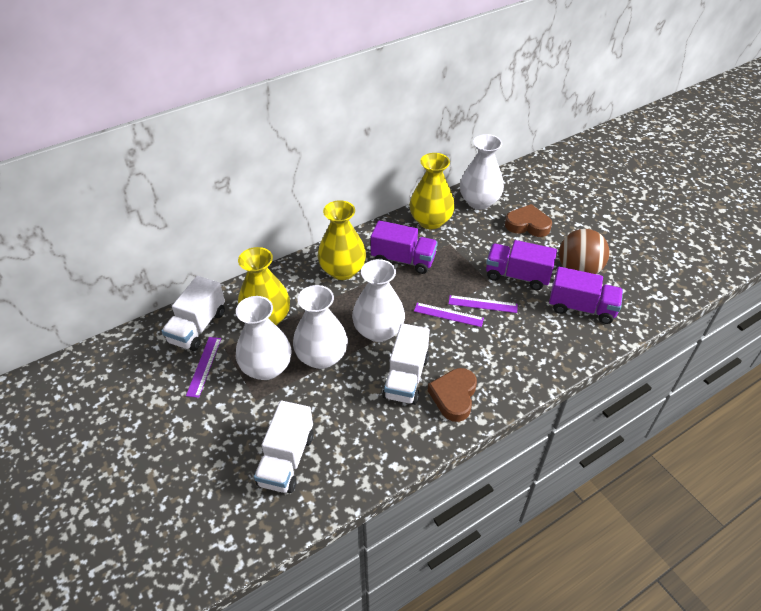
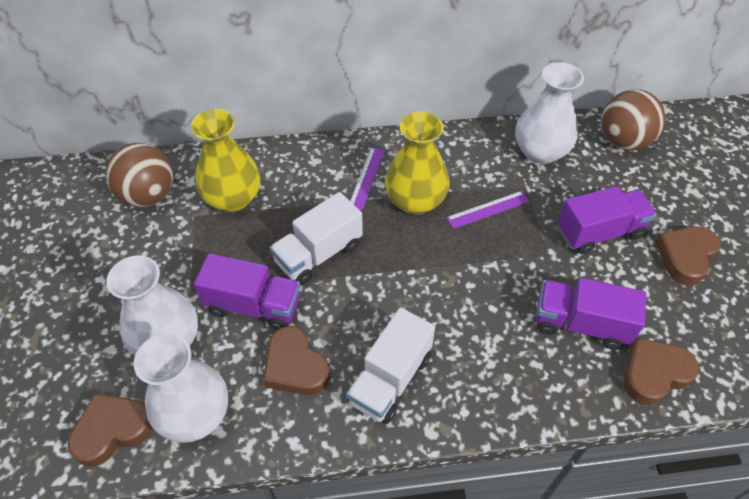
brown ball: [559,229,609,274] = 1 -> [105,143,173,207] [601,89,665,150] = 2
brown heart: [428,368,477,422] [505,204,552,237] = 2 -> [68,393,153,467] [263,326,330,395] [624,338,699,405] [655,226,721,285] = 4
purple ruler: [186,337,221,398] [414,303,484,327] [448,295,518,313] = 3 -> [350,147,385,211] [446,191,529,229] = 2
white truck: [162,276,225,351] [254,401,314,493] [382,323,430,405] = 3 -> [270,192,363,285] [346,308,435,424] = 2
white vase: [236,296,291,380] [293,285,348,369] [352,259,405,342] [460,134,504,210] = 4 -> [106,255,198,356] [134,333,228,443] [515,62,584,164] = 3
yellow vase: [238,247,290,326] [318,200,366,280] [409,153,455,229] = 3 -> [191,109,260,212] [385,111,450,215] = 2

